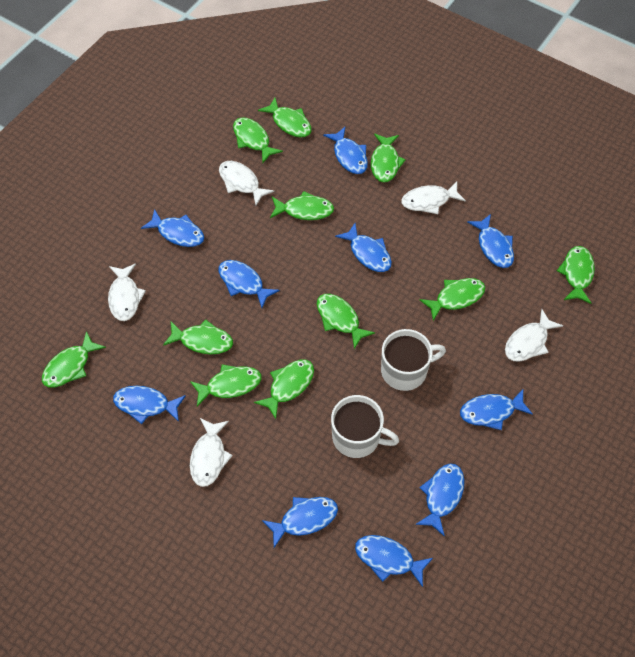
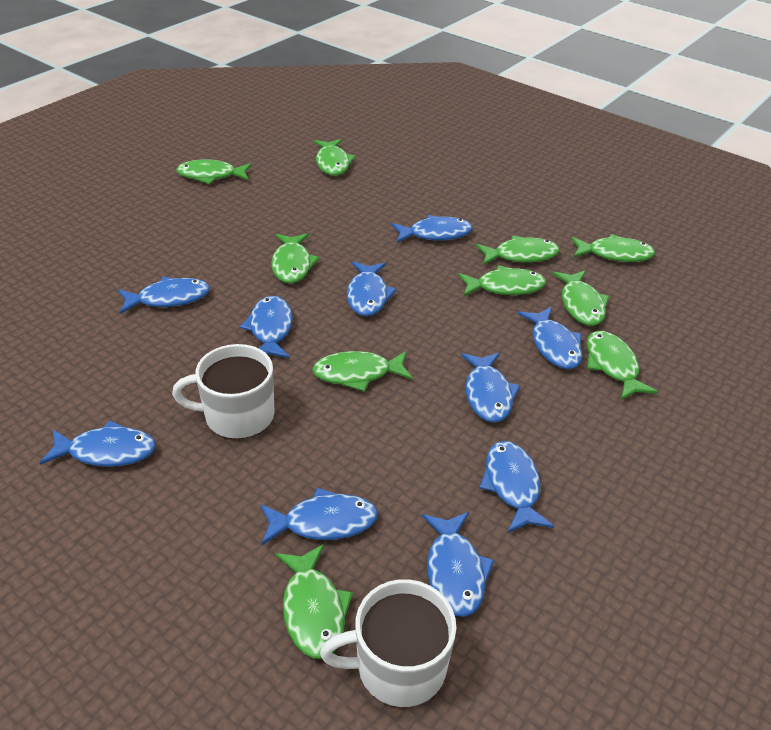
green fish: [42,331,106,388] [163,319,233,354] [190,364,262,406] [233,118,283,163] [254,359,314,419] [258,98,312,137] [270,191,334,220] [317,294,375,349] [371,134,406,182] [420,278,485,321] [557,246,595,304] = 11 -> [176,159,252,184] [271,233,320,284] [275,544,353,659] [312,351,413,392] [314,139,356,176] [458,265,546,296] [475,235,560,265] [552,270,609,326] [571,234,655,262] [587,331,658,400] = 10
white fish: [108,263,146,321] [190,418,233,487] [219,161,274,206] [401,181,466,214] [505,309,563,362] = 5 -> none = 0

